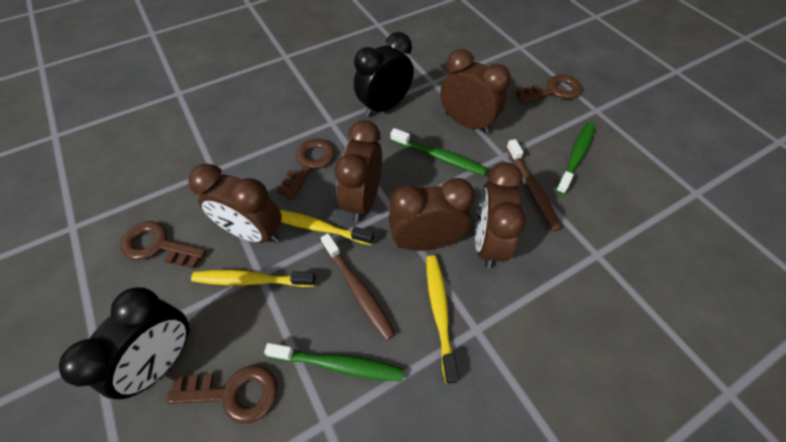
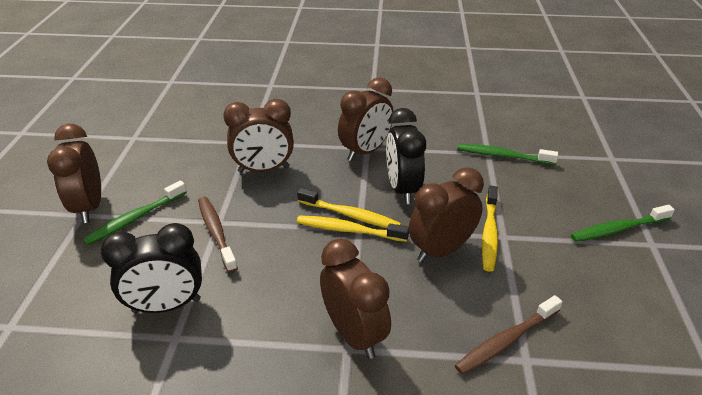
brown key: [120,221,206,269] [166,365,277,423] [277,139,335,199] [516,75,582,103] = 4 -> none = 0

